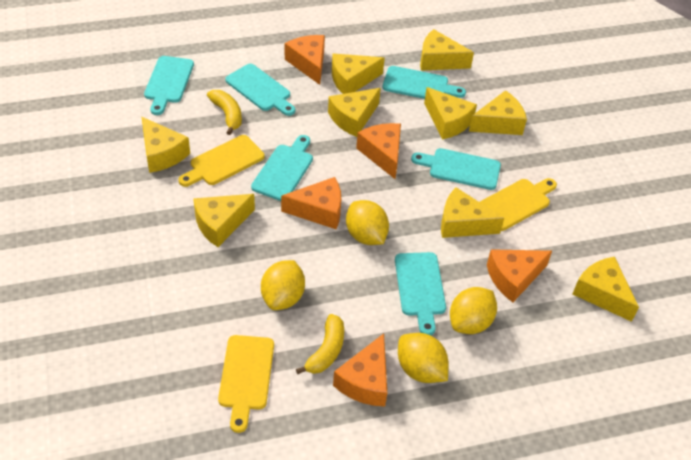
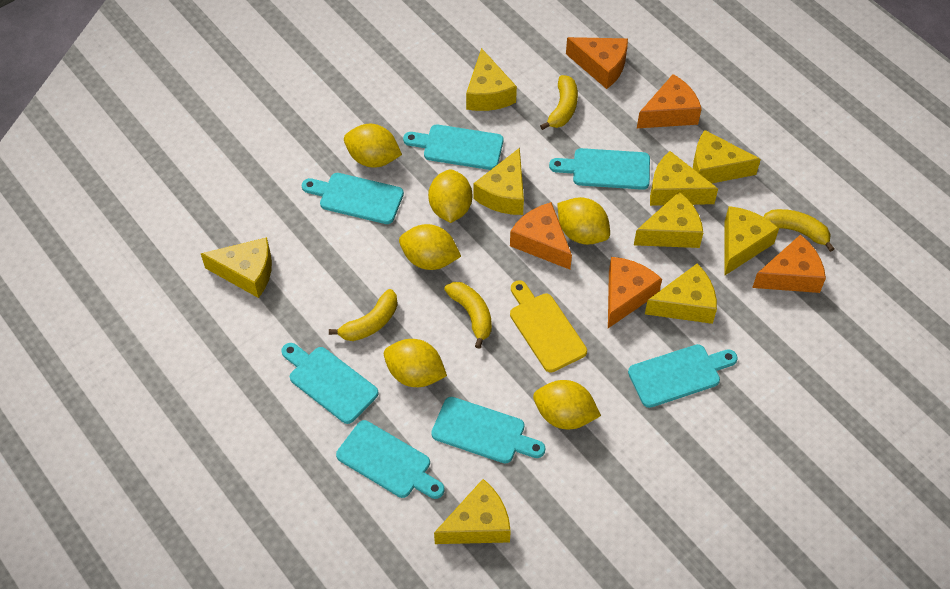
turquoise cutting board: [144,56,194,115] [225,64,295,116] [251,135,313,201] [382,66,466,99] [395,252,446,336] [411,148,501,190] = 6 -> [281,343,379,424] [302,173,404,224] [336,420,444,499] [403,125,503,170] [431,397,545,464] [549,148,650,190] [628,344,738,408] = 7
yellow banana: [207,90,242,135] [296,314,344,374] = 2 -> [329,289,398,341] [444,282,492,349] [540,75,578,130] [763,209,834,252] = 4
yellow cutting board: [179,135,265,187] [218,335,274,433] [480,178,557,231] = 3 -> [510,280,587,373] = 1
yellow lemon: [261,260,305,310] [346,200,389,245] [398,333,449,383] [450,287,497,334] = 4 -> [344,124,402,168] [384,339,447,387] [399,224,461,270] [428,170,472,223] [533,380,601,429] [557,197,610,245] = 6

